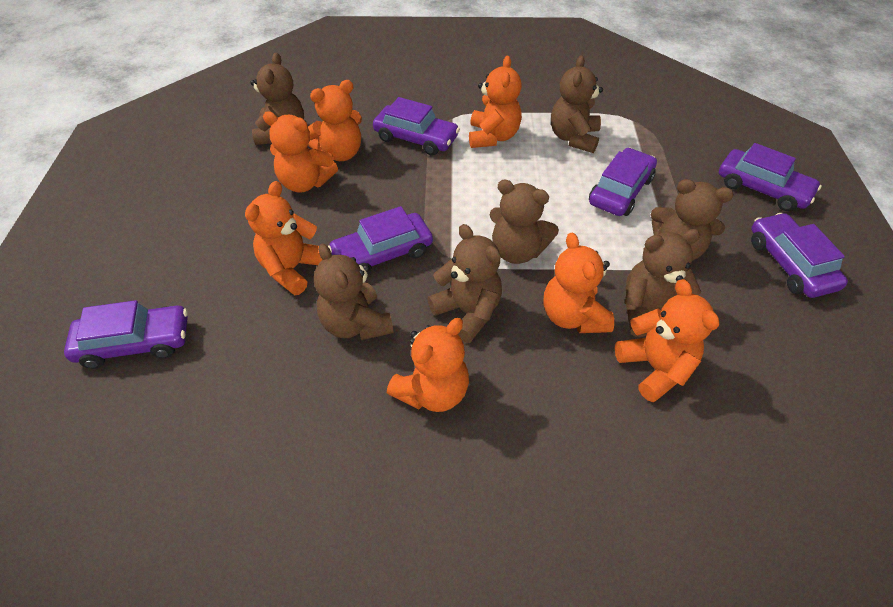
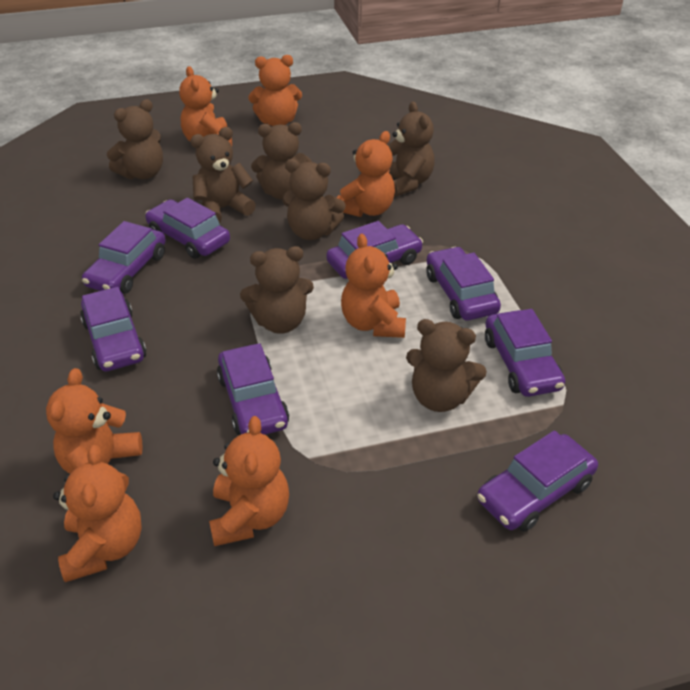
purple car: [64,300,188,369] [328,206,433,275] [373,97,460,156] [589,148,657,216] [719,143,822,211] [751,213,848,298] = 6 -> [80,287,146,371] [82,221,166,294] [145,198,230,259] [217,343,289,435] [326,221,423,279] [426,247,501,320] [477,430,598,532] [485,309,565,397] = 8

